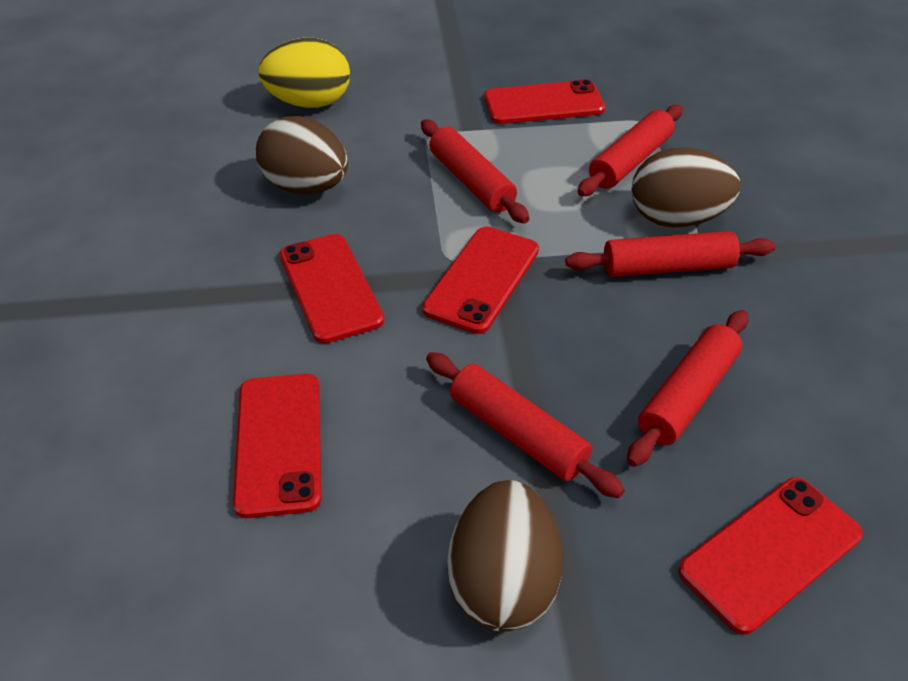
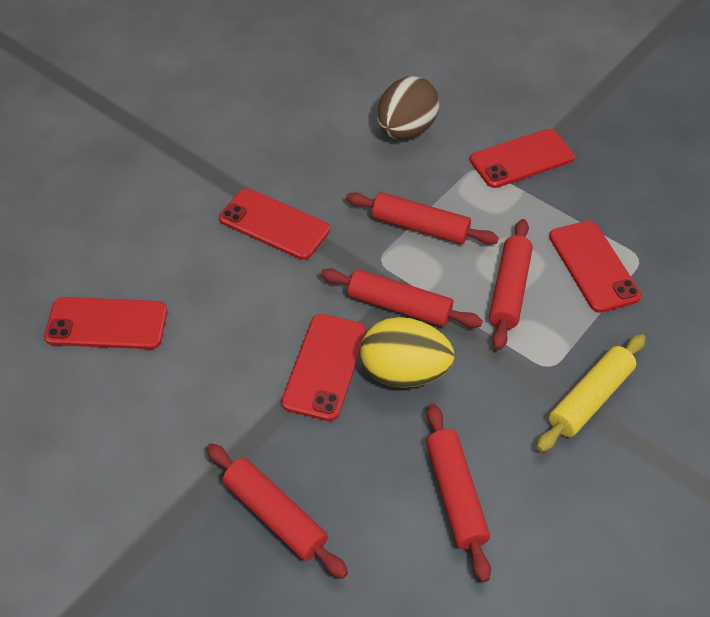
brown egg: [256,116,348,194] [447,480,563,632] [631,148,740,227] = 3 -> [377,76,439,139] = 1
yellow rolling pin: none = 0 -> [536,334,646,452] = 1

